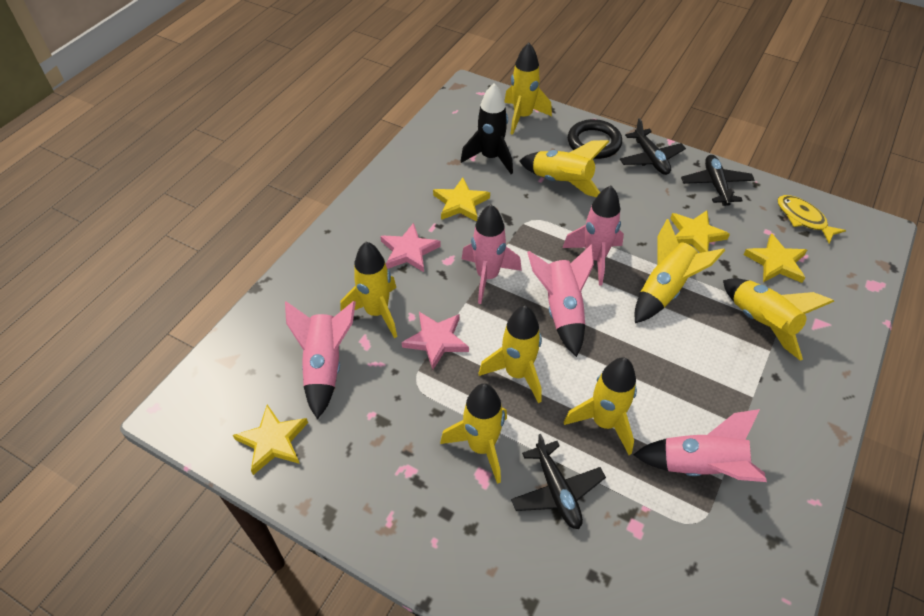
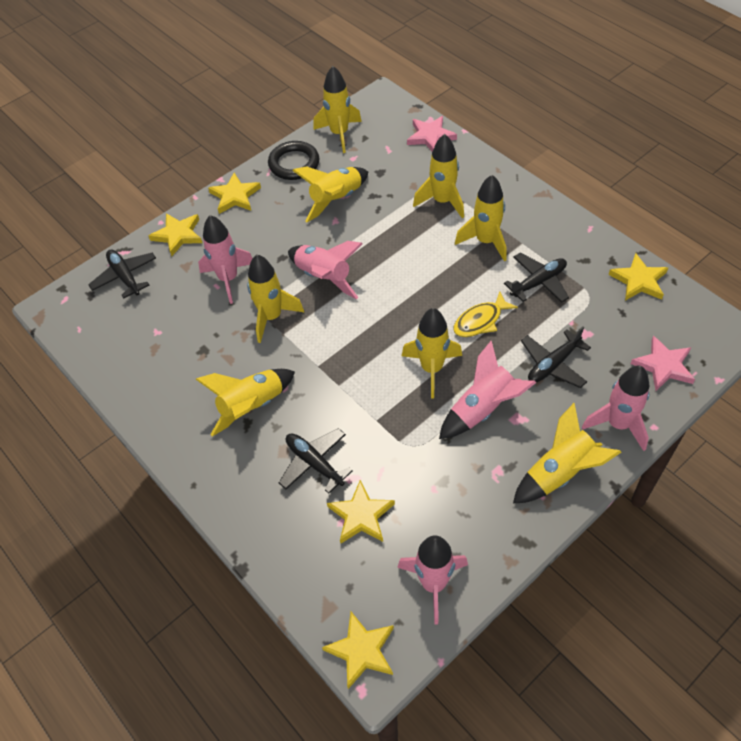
black plane: [511,434,606,529] [620,118,686,175] [681,155,754,206] = 3 -> [88,250,156,299] [279,428,353,494] [504,253,569,302] [521,326,591,388] = 4
black rocket: [461,83,513,174] = 1 -> none = 0
yellow star: [233,404,308,475] [433,178,490,221] [670,210,730,253] [743,233,807,283] = 4 -> [149,213,202,256] [208,173,261,214] [322,612,394,689] [327,480,395,544] [608,253,668,301] = 5

